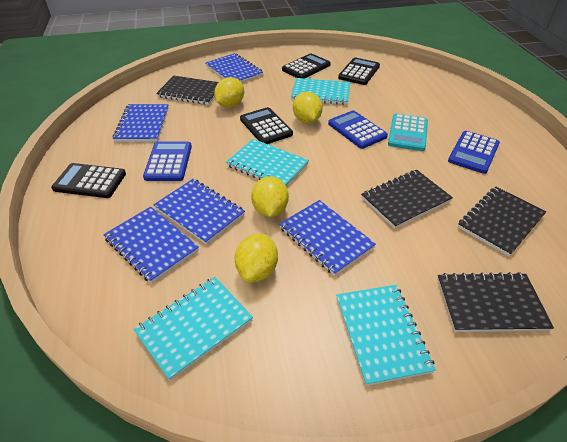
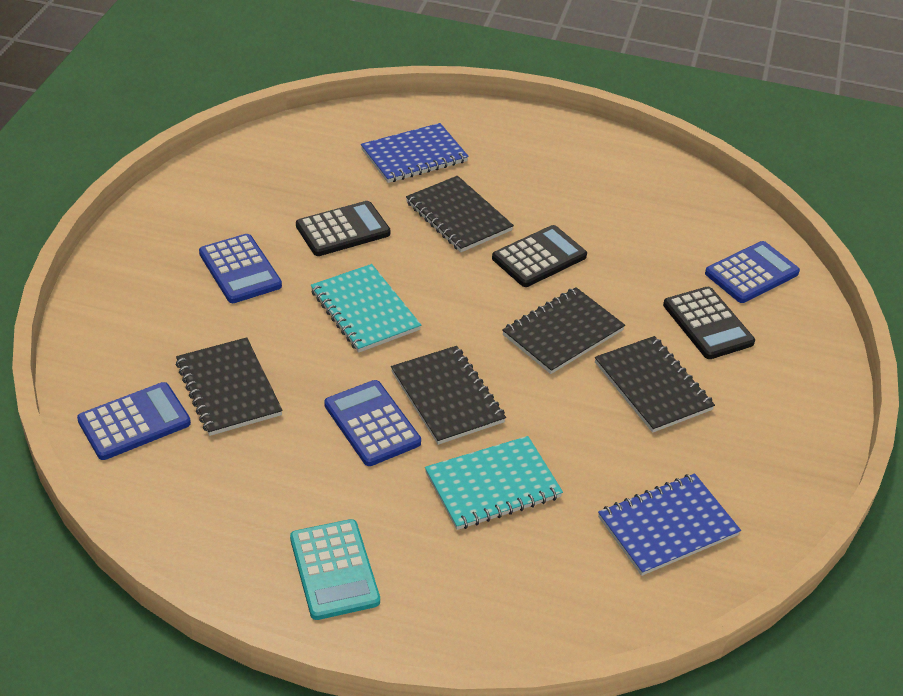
black calculator: [51,163,126,198] [240,107,293,144] [282,53,331,78] [338,57,380,85] = 4 -> [296,201,391,256] [492,225,587,287] [663,287,755,359] = 3
black notebook: [156,76,218,105] [361,170,453,229] [437,272,554,332] [458,187,546,256] = 4 -> [176,337,283,436] [391,346,506,445] [406,176,514,252] [502,287,625,374] [595,336,715,433] = 5
blue calculator: [143,141,192,181] [328,110,388,149] [448,131,500,174] = 3 -> [77,382,191,460] [199,234,282,303] [324,380,421,466] [705,241,800,303] = 4
blue notebook: [103,207,199,283] [113,104,169,142] [154,179,245,245] [206,53,263,83] [279,200,376,276] = 5 -> [361,123,469,183] [598,473,741,576] = 2
turquoise notebook: [133,277,253,381] [226,139,309,187] [291,78,350,105] [336,285,436,386] = 4 -> [311,264,421,353] [425,436,563,530] = 2
yellow lemon: [214,77,244,107] [235,234,278,283] [251,176,289,217] [293,92,322,123] = 4 -> none = 0

